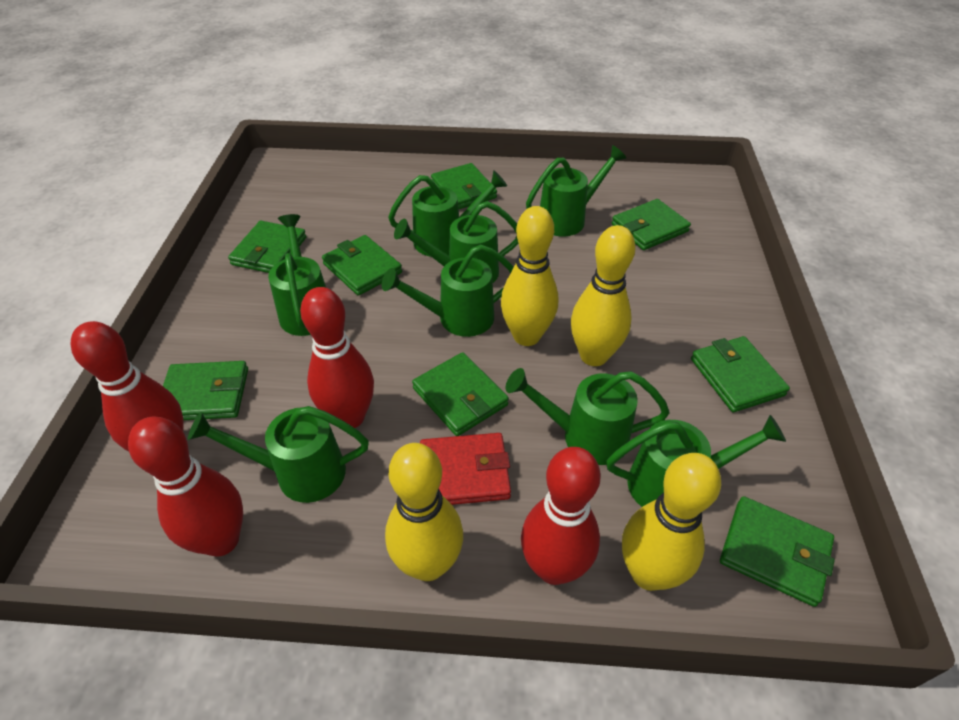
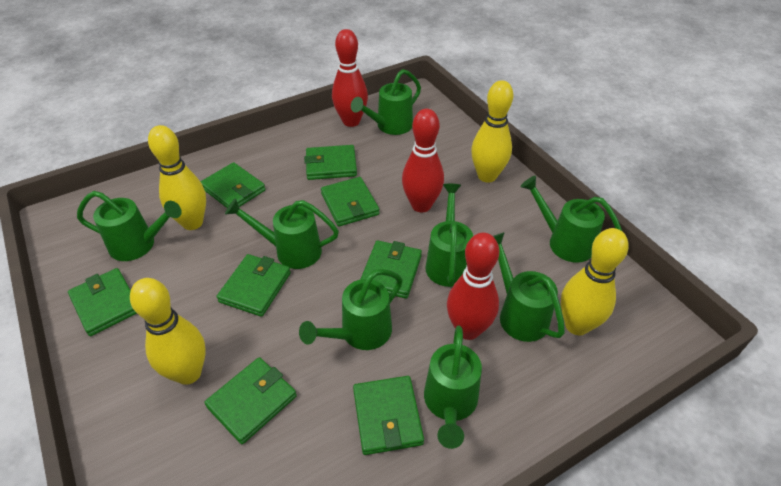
red bowling pin: [71,321,184,451] [128,416,243,557] [300,287,374,428] [521,447,601,585] = 4 -> [332,29,368,127] [402,109,444,213] [447,232,499,340] = 3
red wallet: [420,433,511,505] = 1 -> none = 0

